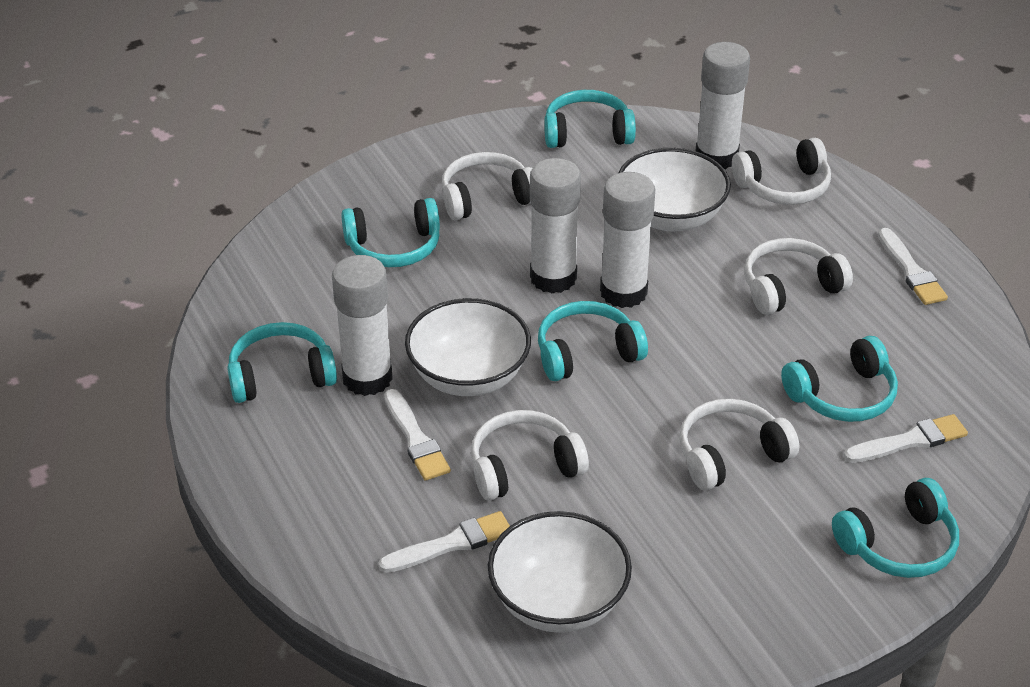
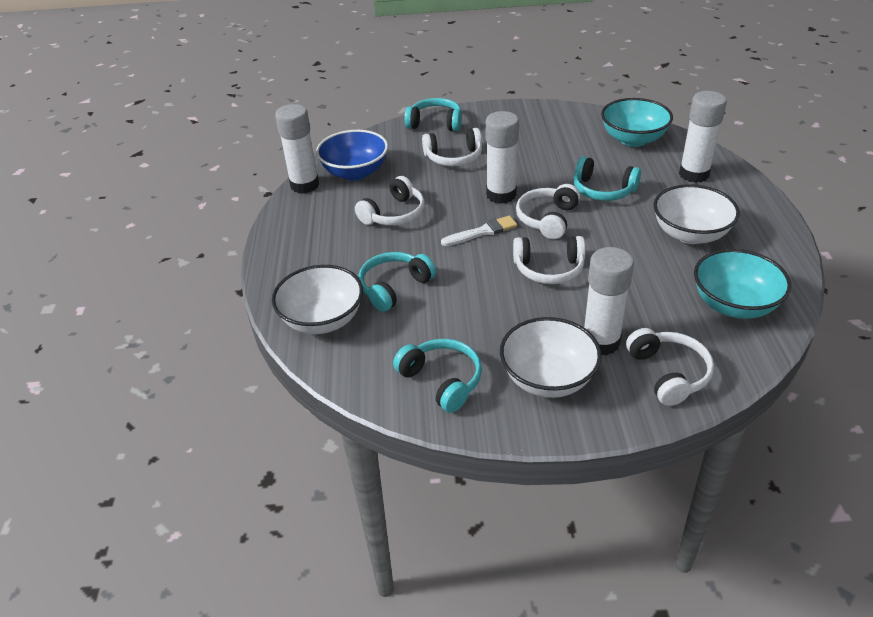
blue bowl: none = 0 -> [316,130,388,181] = 1
turquoise bowl: none = 0 -> [601,98,673,147] [694,249,791,319] = 2
turquoise headphones: [227,322,337,403] [341,198,440,267] [538,301,648,381] [544,90,636,148] [781,336,898,422] [832,478,959,578] = 6 -> [358,252,436,312] [393,339,482,413] [404,98,462,132] [573,156,641,201] = 4
white brush: [379,511,510,573] [384,389,451,481] [844,414,968,463] [878,228,948,305] = 4 -> [441,216,517,246] = 1

